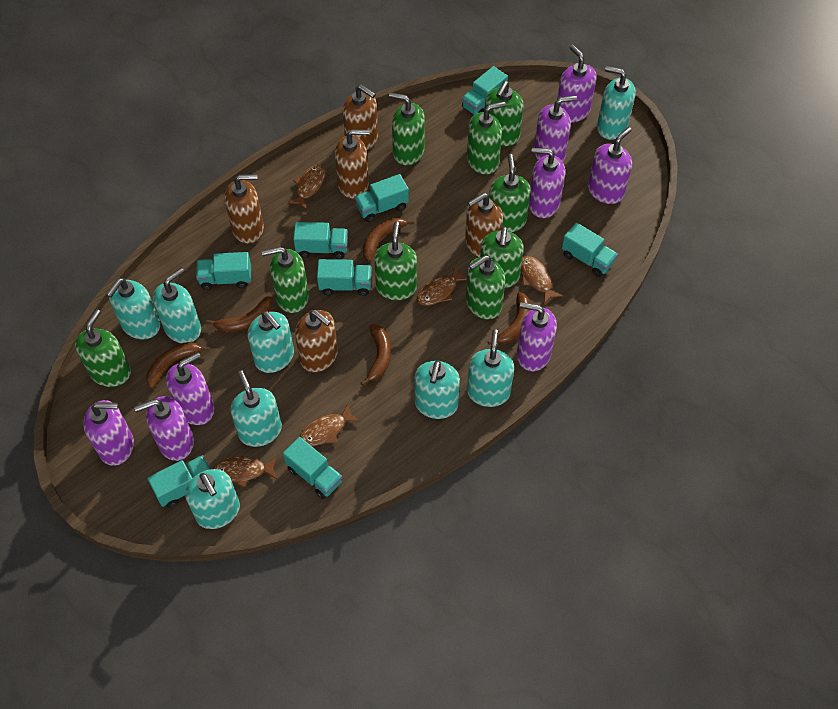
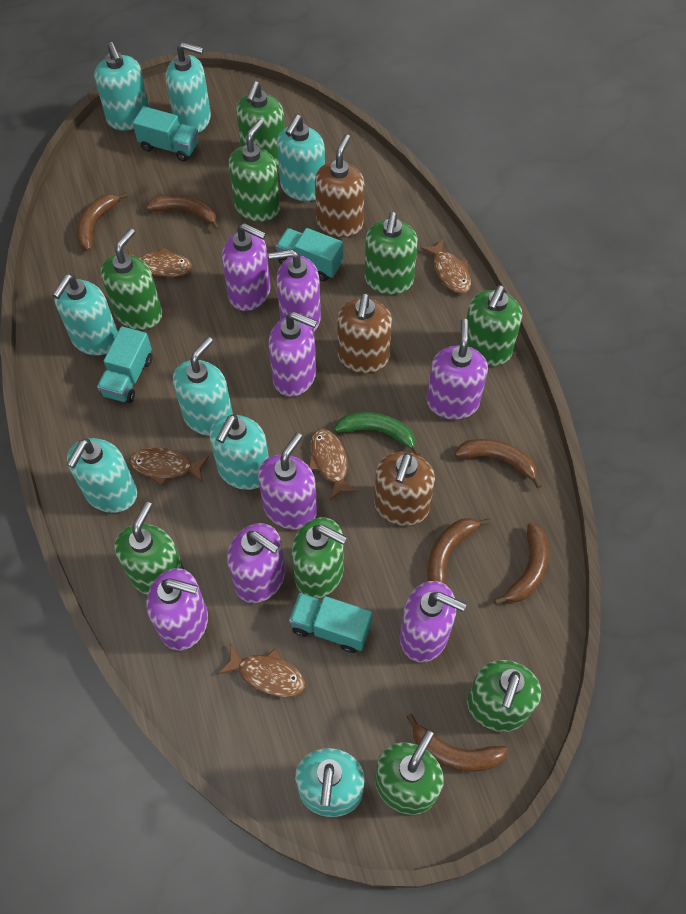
brown banana: [147,342,210,388] [206,296,272,332] [361,324,391,386] [363,218,414,262] [488,292,530,345] = 5 -> [76,192,128,251] [146,194,220,230] [407,714,508,772] [427,518,490,585] [455,439,542,488] [494,523,549,605] = 6
brown soap dispenser: [225,174,264,244] [295,310,338,372] [335,129,370,199] [342,85,378,150] [465,193,503,257] = 5 -> [315,134,364,237] [337,293,392,373] [374,452,435,526] = 3
green banana: none = 0 -> [334,412,421,456] = 1
turquoise truck: [147,455,210,508] [196,252,251,290] [283,437,342,499] [293,222,348,259] [317,259,372,296] [355,174,409,222] [462,66,508,115] [562,223,618,277] = 8 -> [97,326,152,403] [133,106,198,162] [276,228,343,281] [289,593,372,653] = 4

